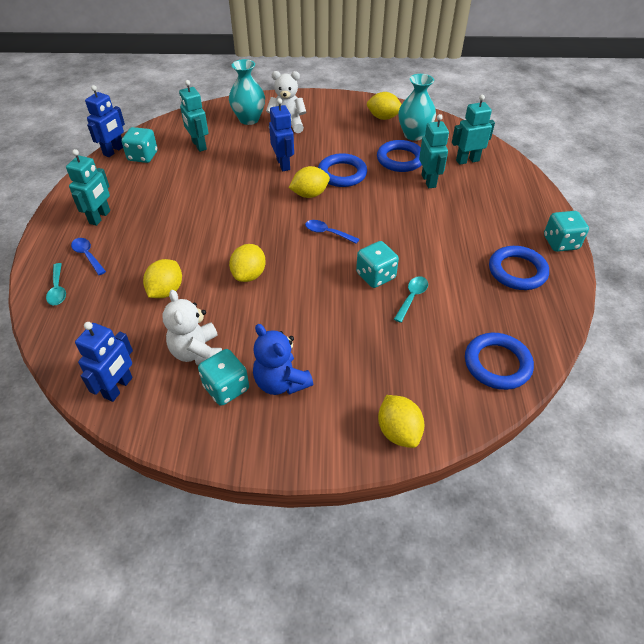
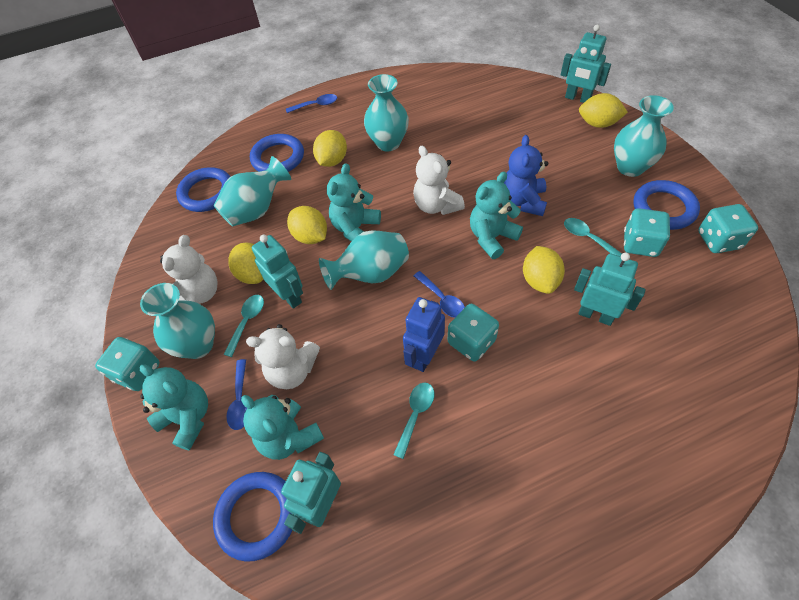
blue robot: [75,322,133,402] [85,85,125,157] [269,98,294,171] = 3 -> [403,297,445,372] = 1
blue spoon: [71,238,106,275] [305,220,359,244] = 2 -> [226,359,247,430] [286,94,337,113] [414,271,465,318] = 3
turquoise spoon: [46,263,66,305] [394,276,428,323] = 2 -> [223,295,264,357] [393,383,434,459] [564,218,622,256] = 3
turquoise teddy bear: none = 0 -> [140,364,208,451] [241,395,324,460] [327,163,381,241] [470,172,523,259] = 4
turquoise vase: [229,59,265,125] [398,74,436,141] = 2 -> [140,283,215,359] [214,156,291,226] [319,230,409,290] [364,74,409,152] [614,95,674,177] = 5
white teddy bear: [163,290,222,365] [266,71,307,133] = 2 -> [160,235,218,304] [246,324,320,389] [413,145,465,215] = 3

